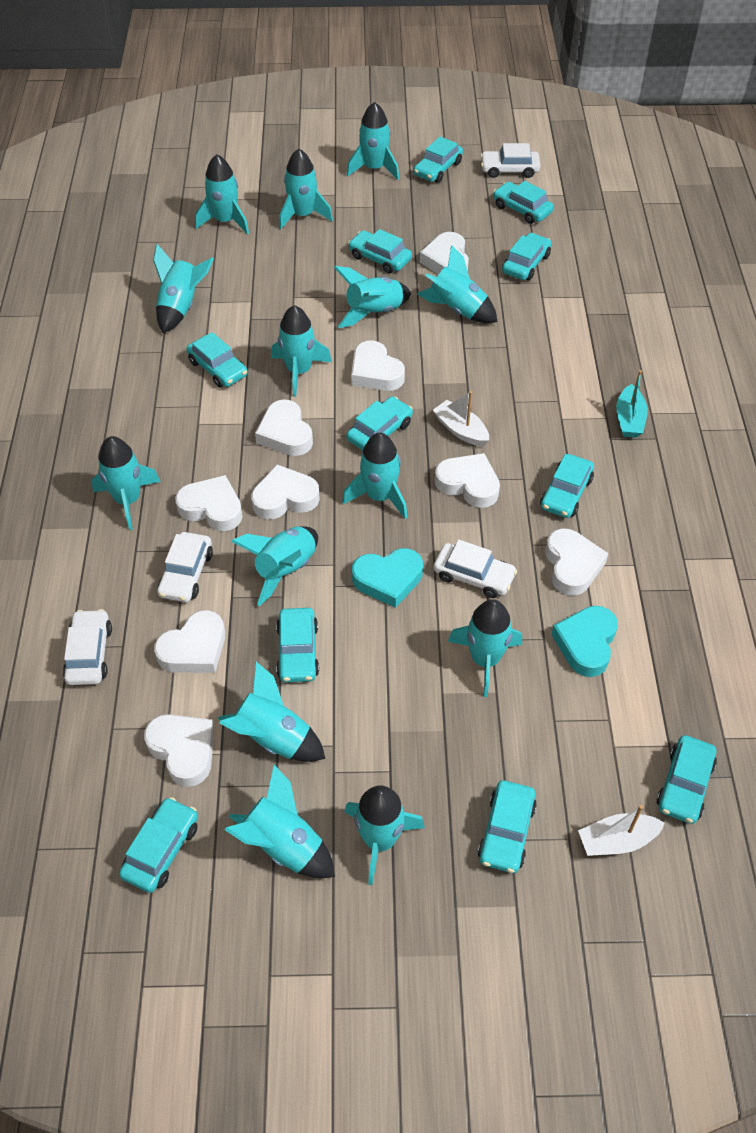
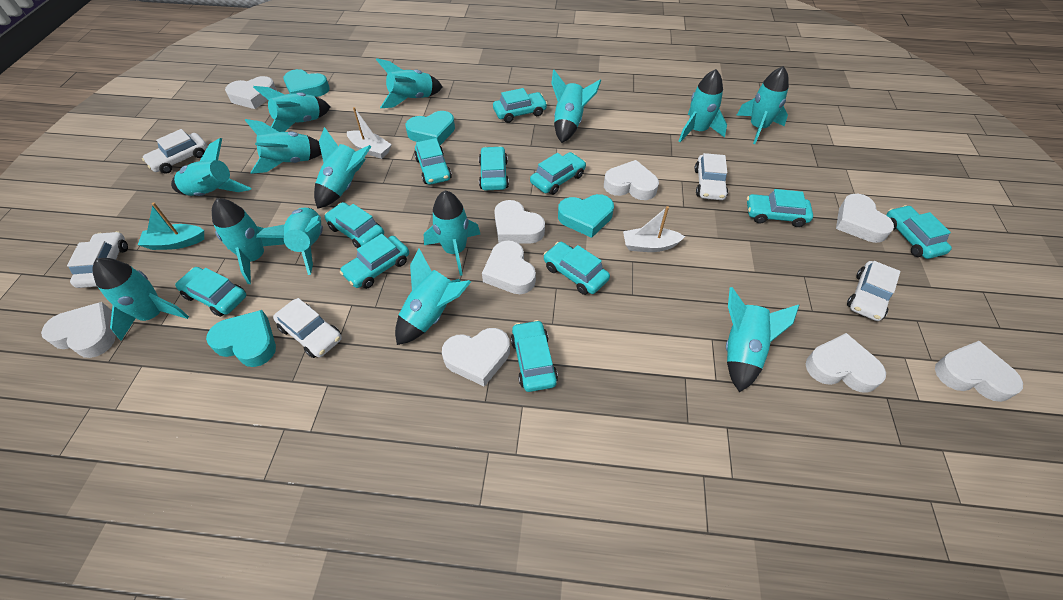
turquoise heart: [352,548,423,608] [551,606,618,677] = 2 -> [206,310,276,367] [284,69,330,97] [405,111,455,146] [558,194,614,238] = 4
white car: [63,609,112,685] [157,532,213,602] [434,540,517,598] [480,143,540,178] = 4 -> [67,231,128,288] [142,129,208,174] [273,298,342,358] [694,153,728,200] [847,261,900,321] = 5

